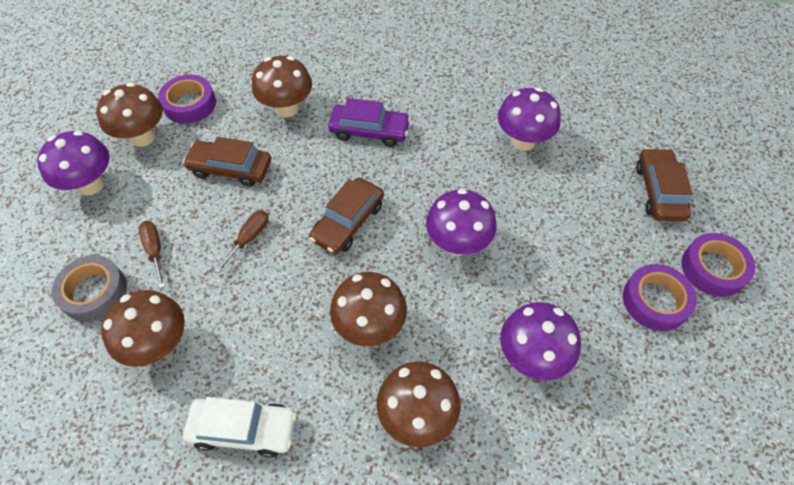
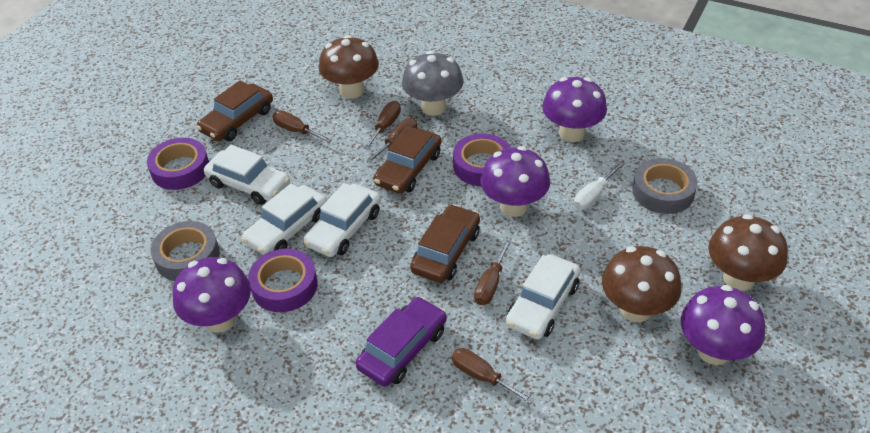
brown mushroom: [96,83,163,147] [101,290,185,367] [252,56,312,117] [330,272,407,346] [376,361,461,447] = 5 -> [319,35,379,99] [602,246,681,322] [708,214,788,290] = 3
brown screwdriver: [139,221,165,288] [214,210,269,273] = 2 -> [272,111,332,143] [364,101,401,150] [366,118,418,163] [452,348,534,404] [474,239,511,305] = 5
grey mushroom: none = 0 -> [402,51,463,116] = 1
grey tape: [52,255,127,322] = 1 -> [151,221,220,281] [632,158,698,214] = 2
white car: [183,397,297,458] = 1 -> [204,145,290,205] [242,183,327,255] [303,183,381,257] [505,254,581,340] = 4
white screwdriver: none = 0 -> [574,162,624,210] = 1

